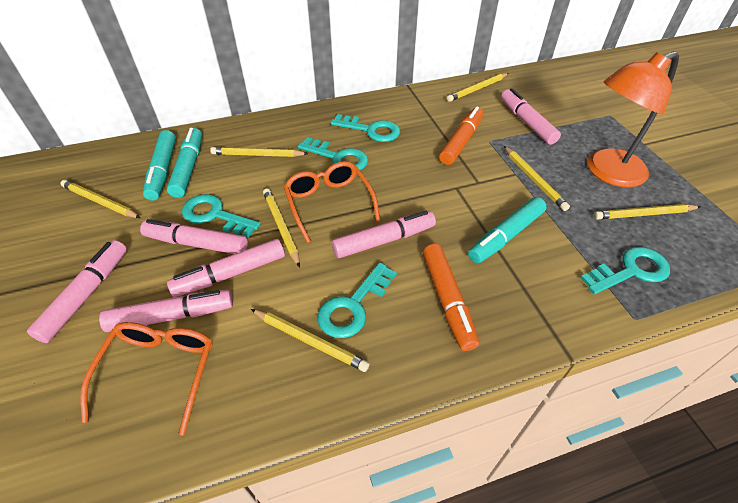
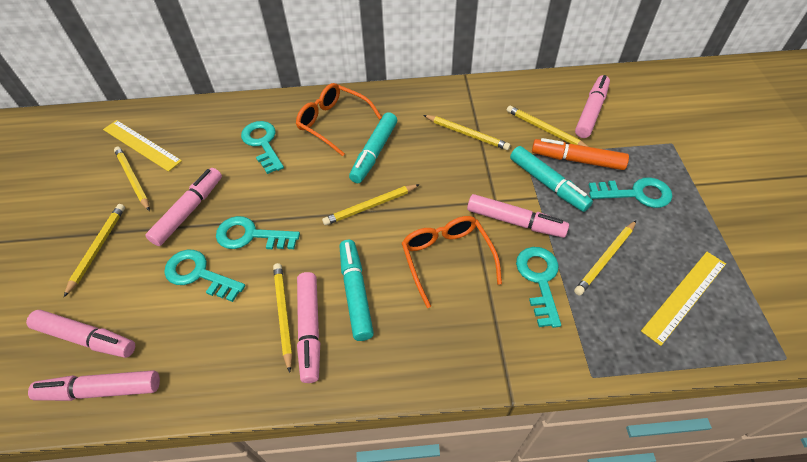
orange lamp: [588,51,679,187] = 1 -> none = 0
orange marker: [423,244,479,351] [439,106,483,165] = 2 -> [532,138,629,170] = 1
yellow ruler: none = 0 -> [103,120,182,172] [641,252,726,346] = 2

